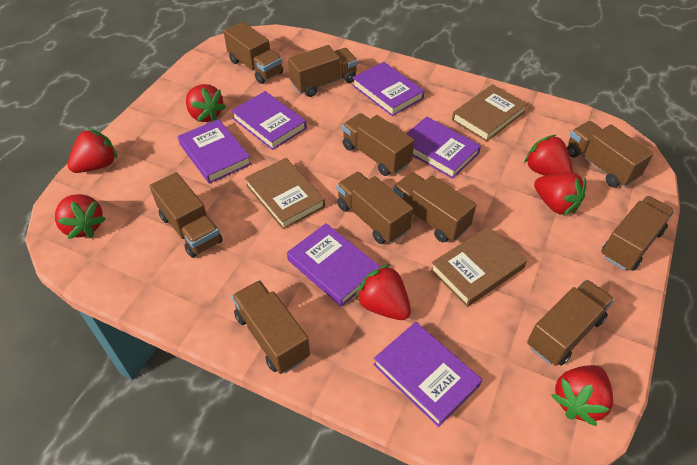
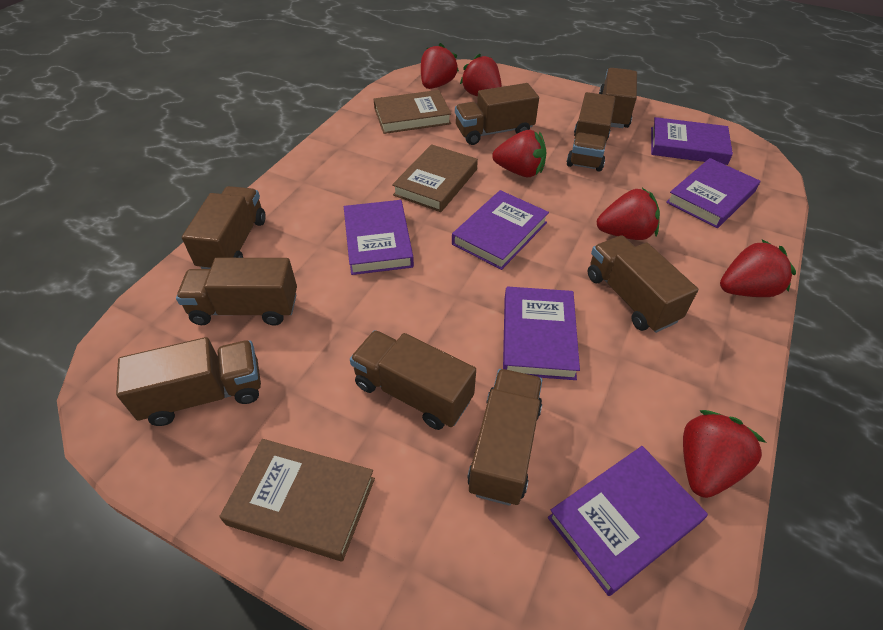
brown truck: [150,172,223,258] [223,22,283,84] [231,280,310,374] [288,45,358,97] [337,172,413,244] [342,113,414,176] [393,172,476,243] [527,280,615,366] [567,121,653,187] [601,196,675,271] = 10 -> [116,337,261,426] [176,258,297,326] [182,186,266,269] [350,330,476,430] [455,83,539,145] [467,369,542,506] [567,92,615,172] [588,235,698,333] [599,68,637,128] = 9
red strawberry: [55,194,106,239] [68,128,117,173] [186,84,226,122] [355,264,411,320] [524,135,573,176] [534,172,586,216] [551,365,613,426] = 7 -> [421,43,459,89] [460,54,502,97] [492,130,547,177] [597,188,660,240] [683,410,767,498] [720,239,796,297] = 6

